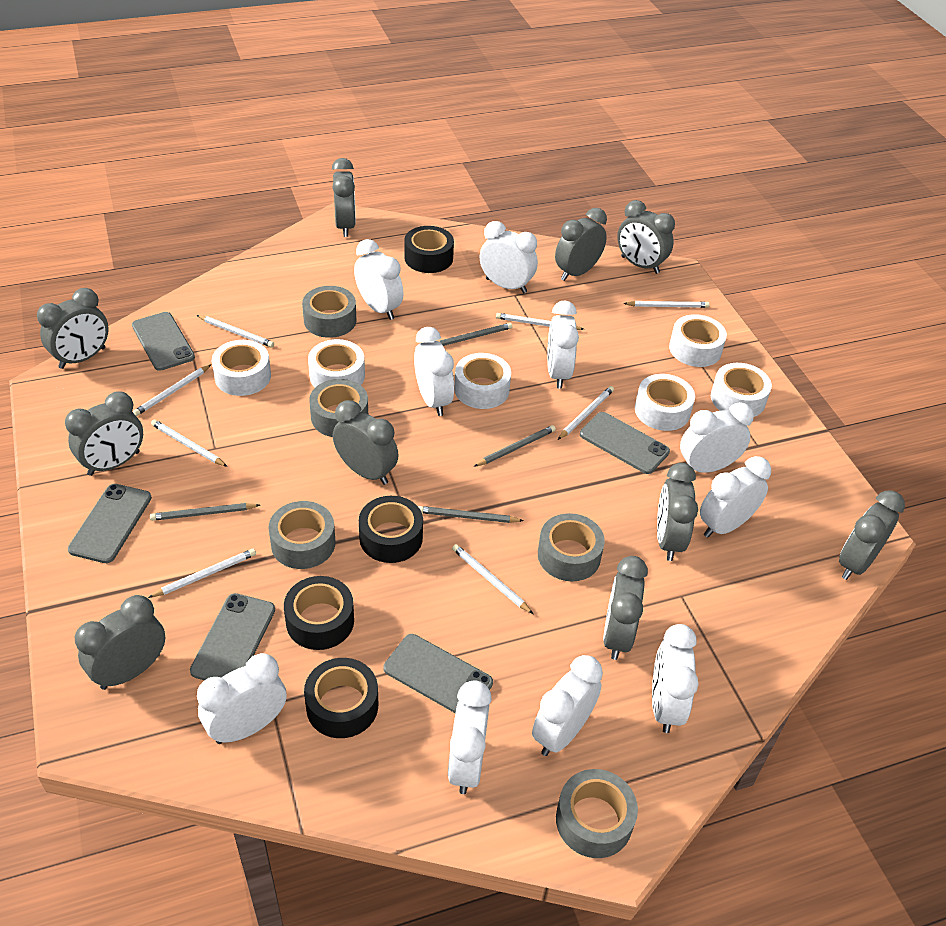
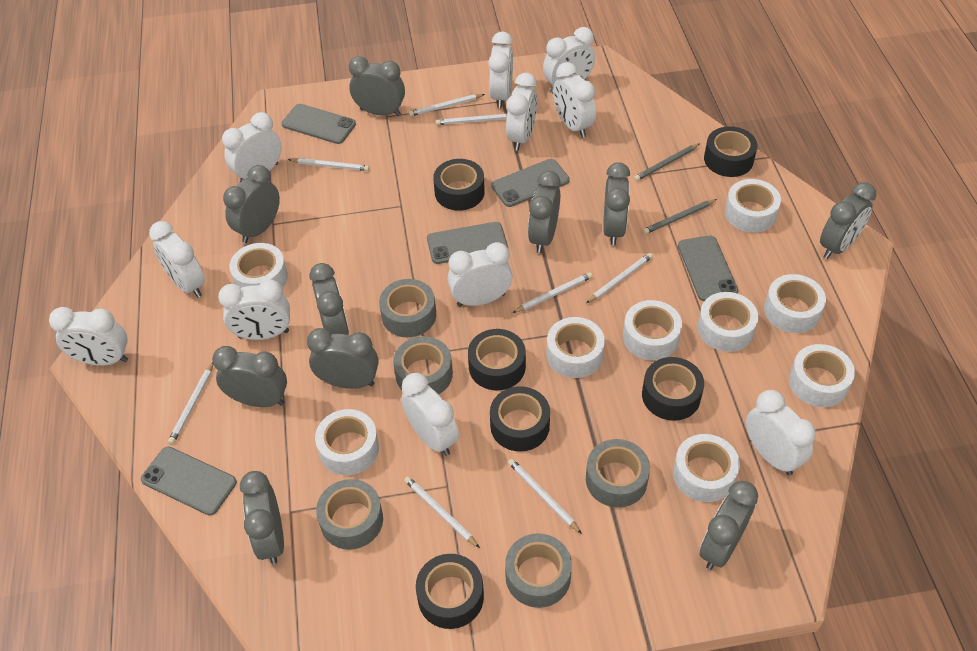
black tape: [284,576,354,650] [304,658,378,738] [359,496,423,563] [404,226,454,273] = 4 -> [416,554,484,629] [433,159,485,211] [468,329,526,390] [490,386,550,452] [642,357,704,421] [704,126,758,177] = 6
grey pencil: [150,503,260,521] [418,506,523,523] [439,323,512,346] [474,425,556,467] = 4 -> [634,144,699,181] [643,199,717,234] = 2
white clock: [197,653,287,744] [354,239,403,320] [414,327,454,416] [448,680,492,794] [480,221,538,293] [532,655,603,756] [547,301,579,388] [652,624,699,733] [680,402,754,473] [700,456,771,537] = 10 -> [49,307,128,366] [149,221,205,298] [218,280,290,340] [222,112,281,182] [401,373,459,456] [448,242,513,306] [488,31,513,108] [506,73,537,151] [543,27,595,94] [553,62,596,138] [746,390,816,475] = 11
white tape: [212,340,271,396] [308,339,365,387] [454,353,511,409] [635,374,695,431] [669,314,727,367] [711,363,772,417] = 6 -> [230,243,288,288] [315,409,379,475] [546,317,605,378] [623,300,682,360] [673,434,740,502] [697,292,758,352] [725,179,781,232] [764,274,826,333] [789,344,855,407] = 9

